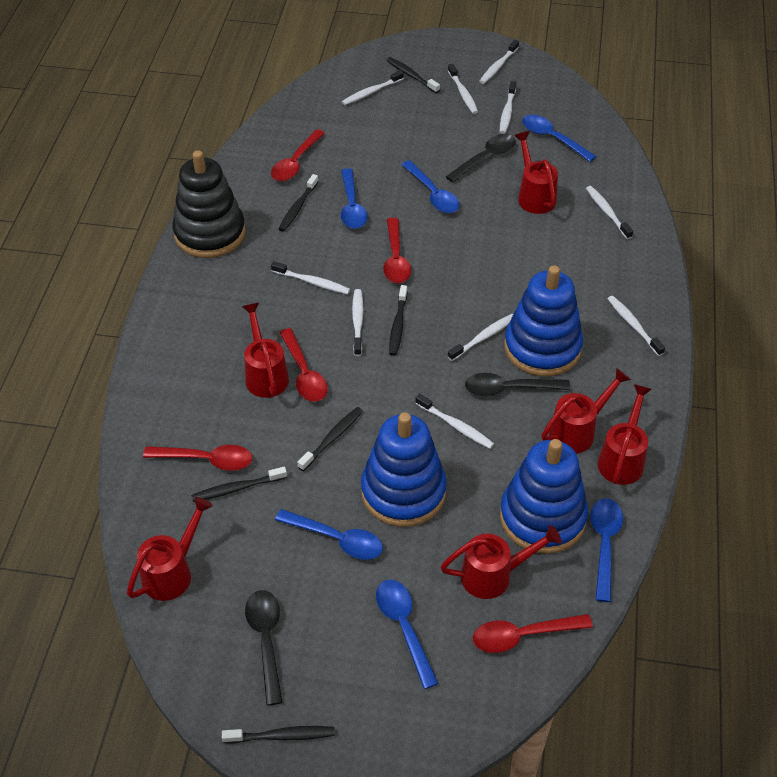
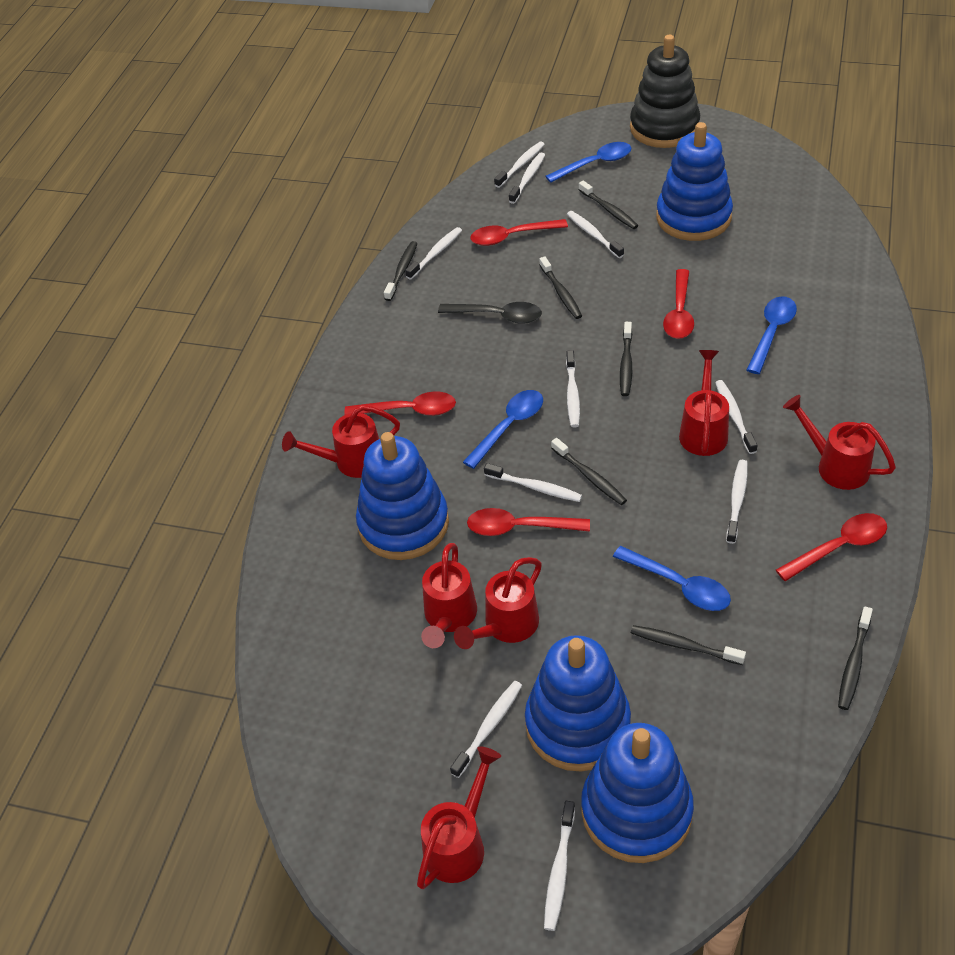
black spoon: [245,590,283,705] [446,134,516,182] [465,373,570,397] = 3 -> [438,302,542,324] = 1
black toothbrush: [191,467,287,502] [222,726,335,744] [279,174,319,232] [298,407,363,471] [387,57,440,93] [389,285,407,356] = 6 -> [384,241,417,301] [540,256,582,319] [551,438,627,505] [579,181,639,229] [620,322,632,396] [631,625,746,665] [838,606,873,710] = 7
blue spoon: [275,509,383,560] [341,168,367,229] [376,580,439,689] [401,160,459,213] [522,115,597,162] [590,498,623,602] = 6 -> [463,390,543,469] [545,142,631,183] [613,546,731,611] [746,296,797,374] = 4
blue stacking toy: [361,413,447,527] [500,439,588,554] [504,265,583,376] = 3 -> [356,432,449,560] [525,635,631,771] [581,723,694,863] [656,122,733,241] = 4

